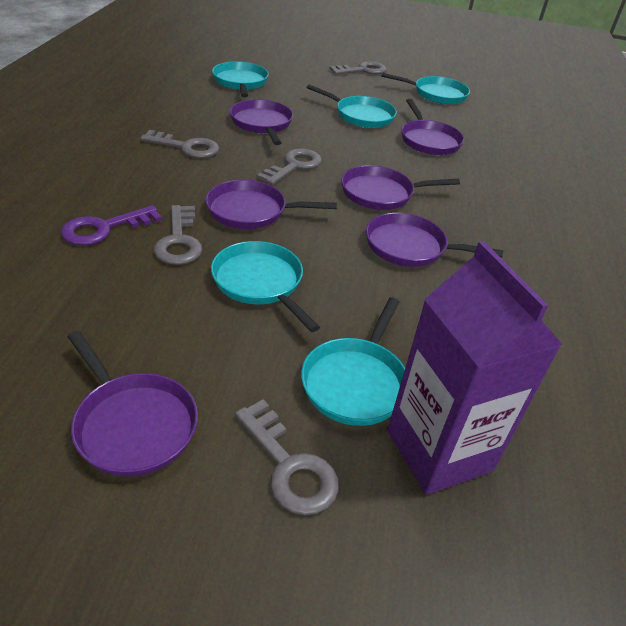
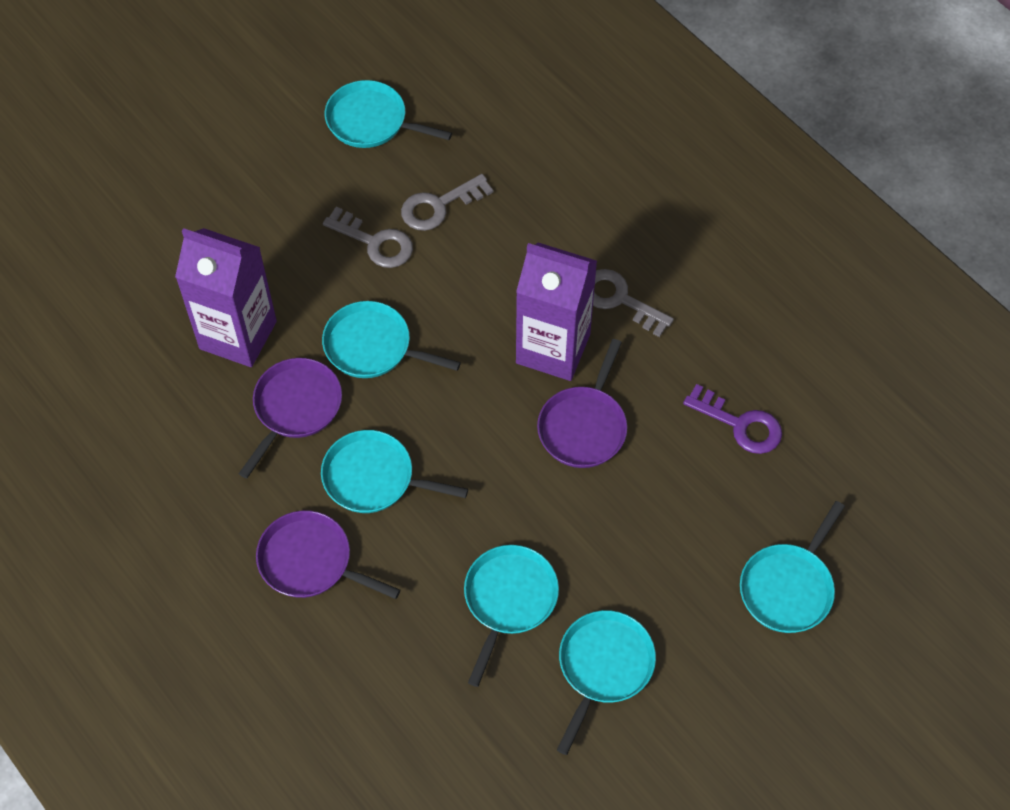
grey key: [140,130,219,158] [154,205,202,265] [235,399,339,515] [257,148,322,185] [329,61,387,75] = 5 -> [323,207,413,268] [401,174,493,231] [593,269,674,337] = 3
purple carton: [387,241,562,495] = 1 -> [175,228,277,367] [516,243,597,381] = 2
purple pan: [67,331,198,477] [206,180,337,229] [230,99,293,145] [341,165,460,210] [366,213,503,267] [401,99,464,155] = 6 -> [239,358,342,479] [256,511,400,599] [537,339,627,468] = 3
turquoise pan: [211,241,320,332] [212,61,269,97] [301,297,405,426] [306,84,397,128] [382,73,470,104] = 5 -> [321,430,468,513] [322,301,461,378] [325,80,452,148] [464,545,559,687] [557,610,656,755] [740,501,845,633] = 6

